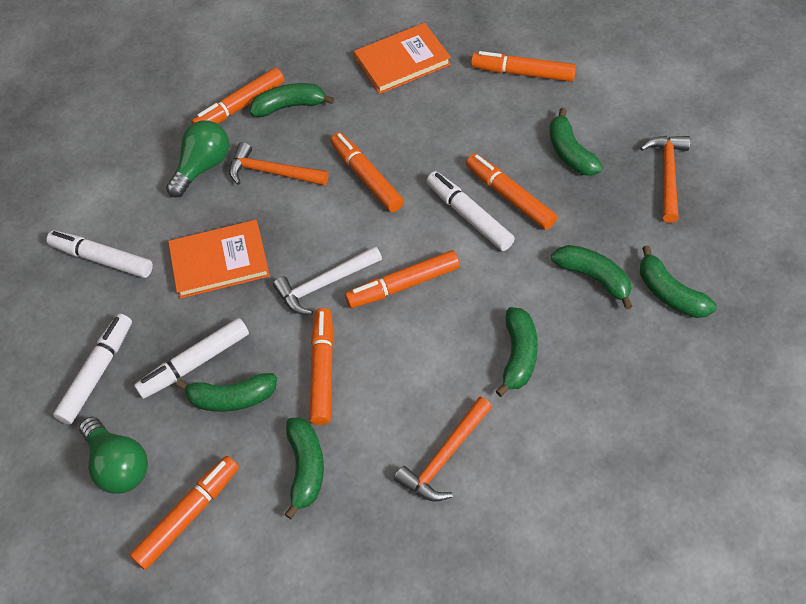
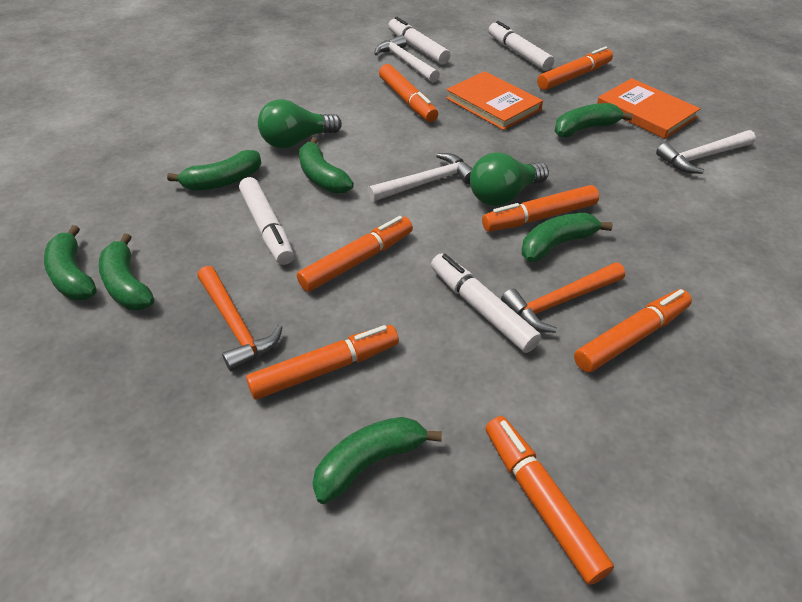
orange hammer: [229,142,328,186] [394,397,492,502] [640,136,691,223] = 3 -> [197,266,283,371] [501,262,625,333] = 2
white hammer: [273,246,382,315] = 1 -> [368,153,472,201] [374,35,440,83] [656,130,756,174] = 3

